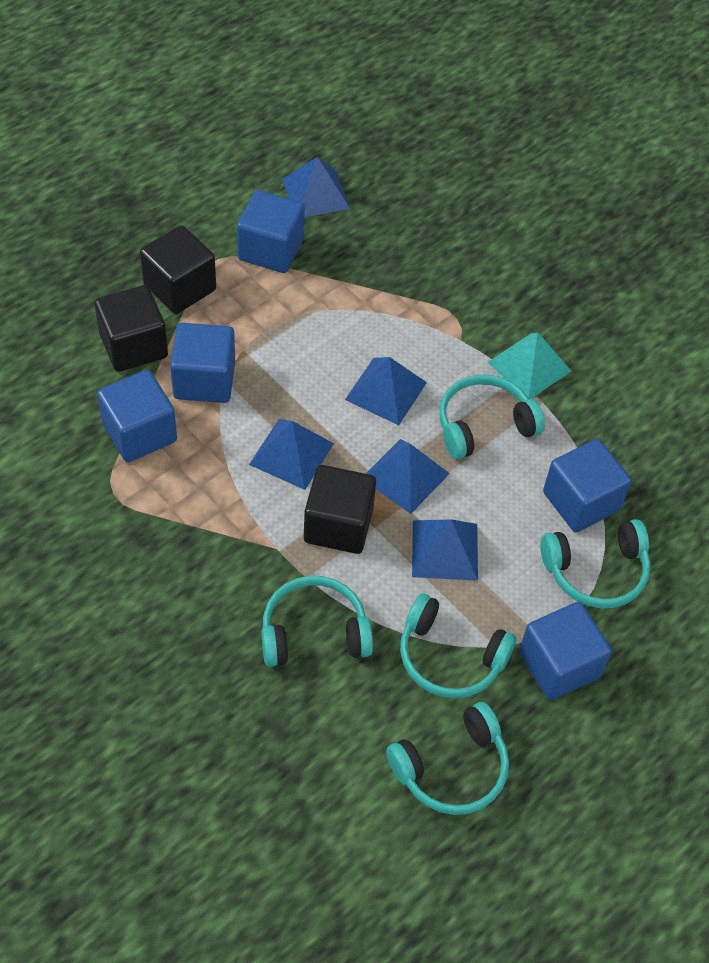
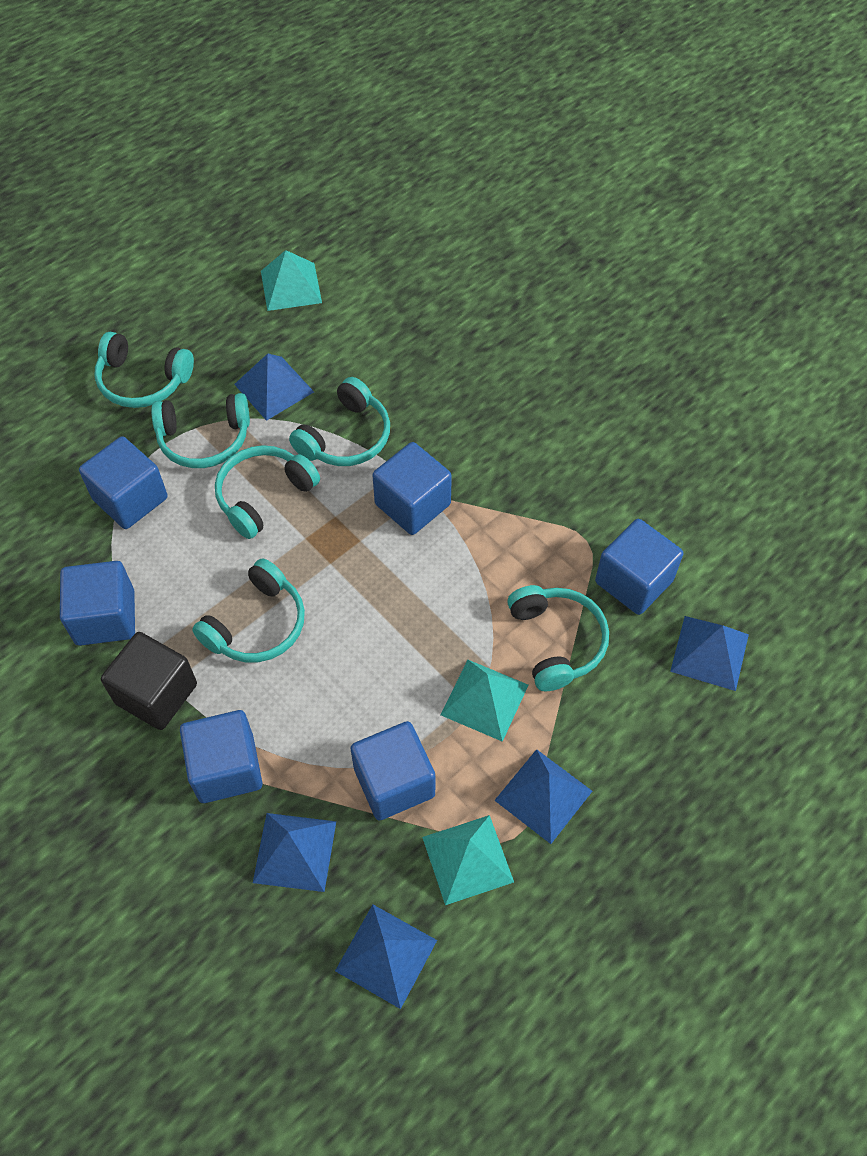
black cube: [95,285,168,372] [140,225,216,314] [304,465,376,554] = 3 -> [101,632,197,730] = 1
blue cube: [97,370,177,462] [170,323,235,403] [237,190,305,273] [519,602,612,700] [543,439,631,532] = 5 -> [60,561,135,646] [79,436,168,529] [180,710,262,803] [350,721,435,820] [372,442,452,535] [595,519,683,615] = 6
turquoise headphones: [261,576,373,667] [386,702,509,815] [400,593,517,698] [439,374,545,459] [540,519,651,608] = 5 -> [94,332,194,408] [151,393,250,468] [192,558,305,662] [215,445,320,539] [289,377,390,466] [507,585,609,692] = 6
turquoise pyramid: [488,332,571,399] = 1 -> [261,250,322,311] [422,815,514,905] [440,660,528,742] = 3

